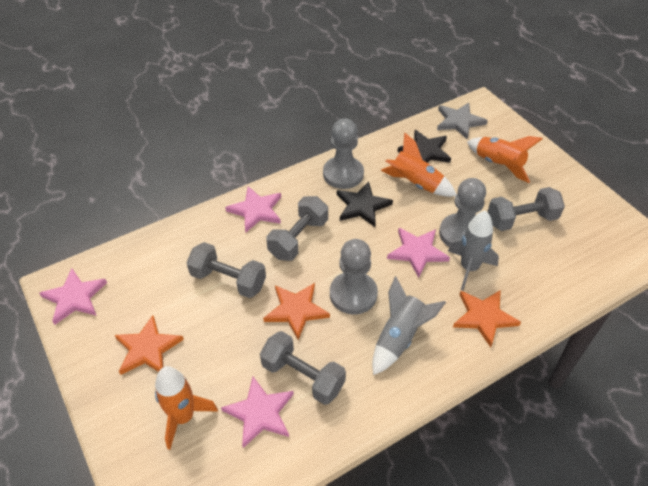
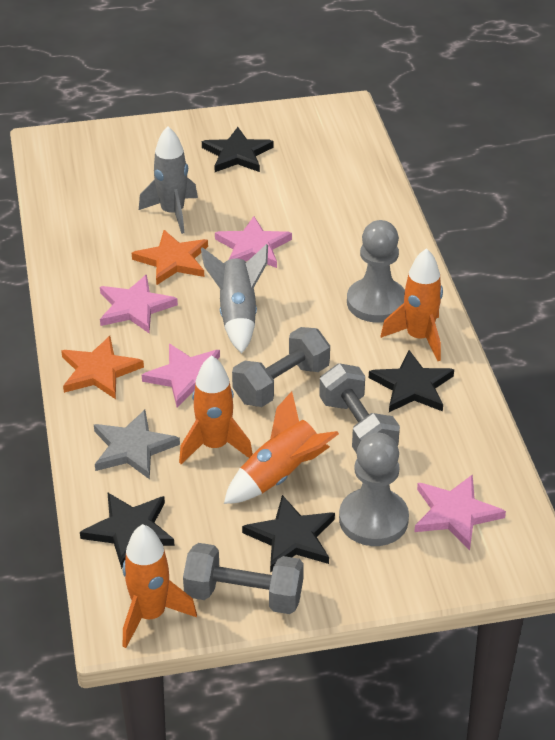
black star: [337,181,393,227] [398,130,451,163] = 2 -> [80,492,175,569] [202,127,273,172] [242,495,335,573] [369,350,454,412] = 4
grey dumbbell: [187,242,266,298] [260,331,346,405] [266,196,328,261] [488,187,565,231] = 4 -> [183,543,304,614] [232,327,330,407] [319,363,400,454] = 3
grey pawn: [323,119,364,189] [330,239,378,314] [439,178,486,247] = 3 -> [339,433,409,546] [347,220,405,323] = 2
orange rocket: [155,366,218,450] [381,132,456,197] [467,136,543,183] = 3 -> [123,524,197,648] [179,355,253,464] [224,391,339,504] [381,248,443,361] = 4
orange star: [115,315,184,375] [263,283,330,340] [453,290,521,348] = 3 -> [61,336,144,399] [132,230,208,285] = 2

